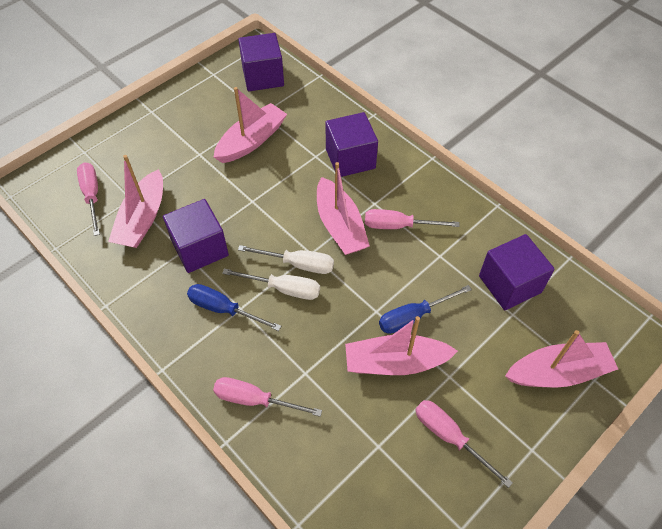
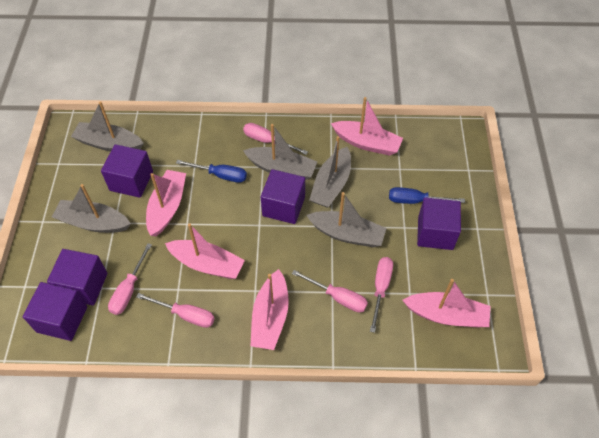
grey boat: none = 0 -> [52,184,131,233] [71,101,144,152] [243,124,317,180] [306,192,387,247] [309,136,351,207] = 5
pink screwdriver: [77,162,100,236] [213,377,322,417] [365,209,460,229] [415,400,513,488] = 4 -> [108,243,152,315] [136,293,215,328] [243,123,308,155] [292,270,368,312] [370,257,393,333] = 5
purple cube: [163,199,229,273] [238,33,284,91] [326,112,378,177] [479,234,555,310] = 4 -> [23,282,87,341] [47,249,107,306] [101,144,153,198] [261,169,305,224] [417,197,461,250] = 5
white screwdriver: [222,268,320,300] [238,245,334,274] = 2 -> none = 0

